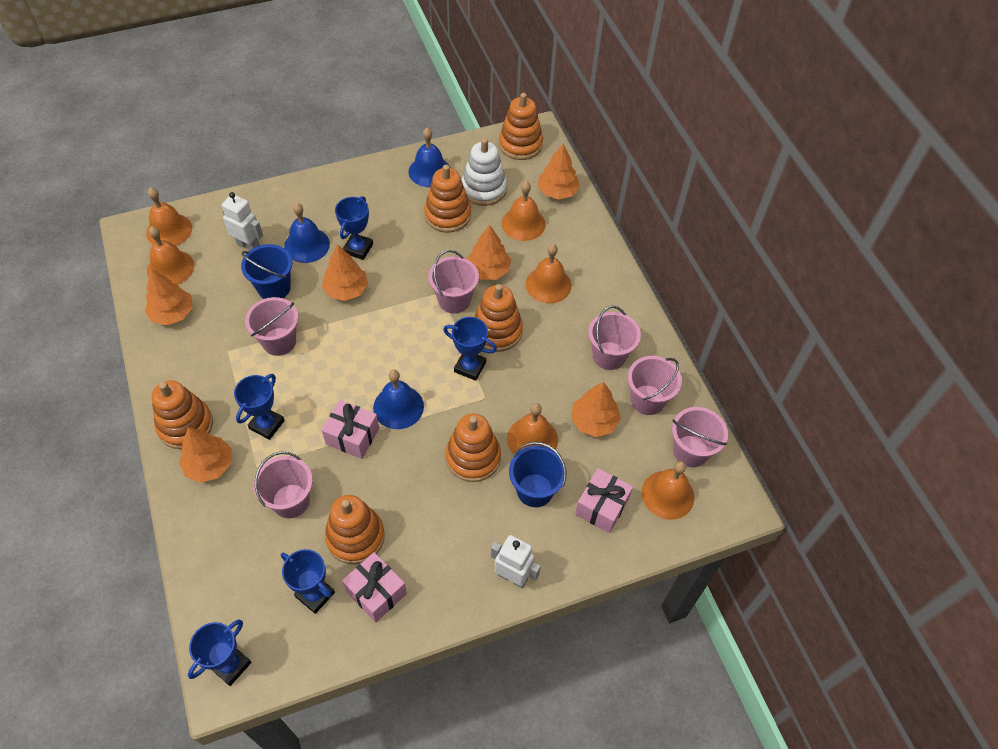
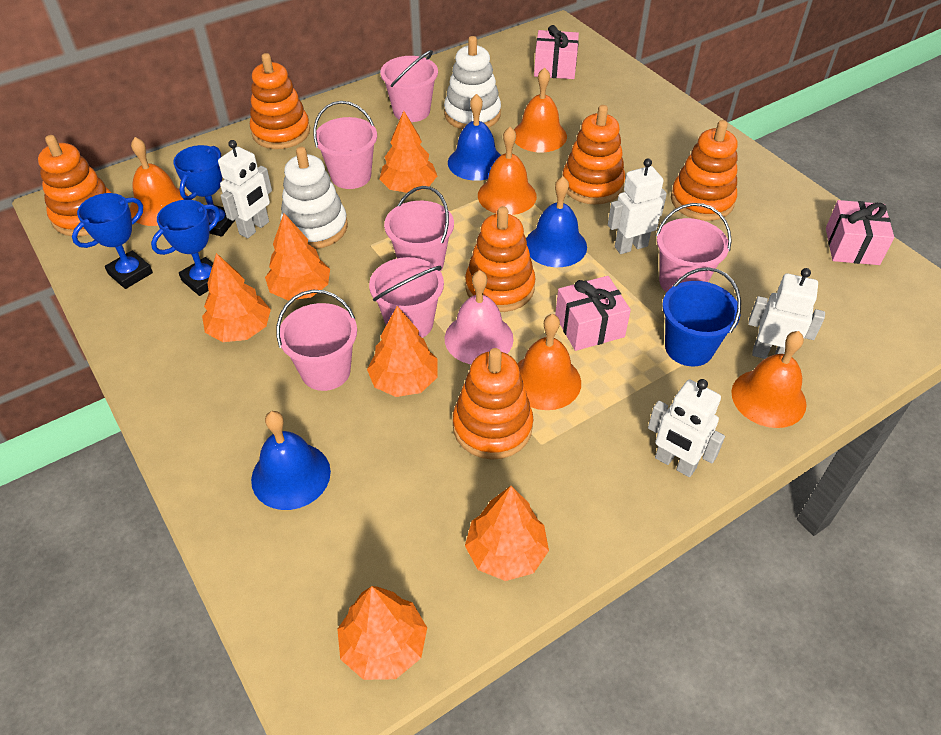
blue bucket: [241,244,292,299] [509,442,566,507] = 2 -> [662,267,741,366] = 1
blue trophy: [188,619,251,686] [234,374,285,440] [281,549,335,614] [335,196,373,260] [443,317,497,381] = 5 -> [72,193,153,289] [151,200,220,296] [173,145,235,237] = 3
orange bell: [146,188,192,246] [147,226,194,284] [502,181,546,241] [507,403,558,454] [526,244,572,304] [641,461,694,520] = 6 -> [130,137,188,226] [478,127,537,215] [514,67,567,153] [517,314,581,410] [731,331,806,428] = 5
pink bell: none = 0 -> [445,270,514,364] = 1
white robot: [222,192,263,251] [491,535,541,589] = 2 -> [218,140,272,238] [608,159,667,254] [648,379,725,477] [748,268,825,359] = 4
white stacking toy: [461,138,507,206] = 1 -> [280,147,348,249] [444,36,501,130] = 2

